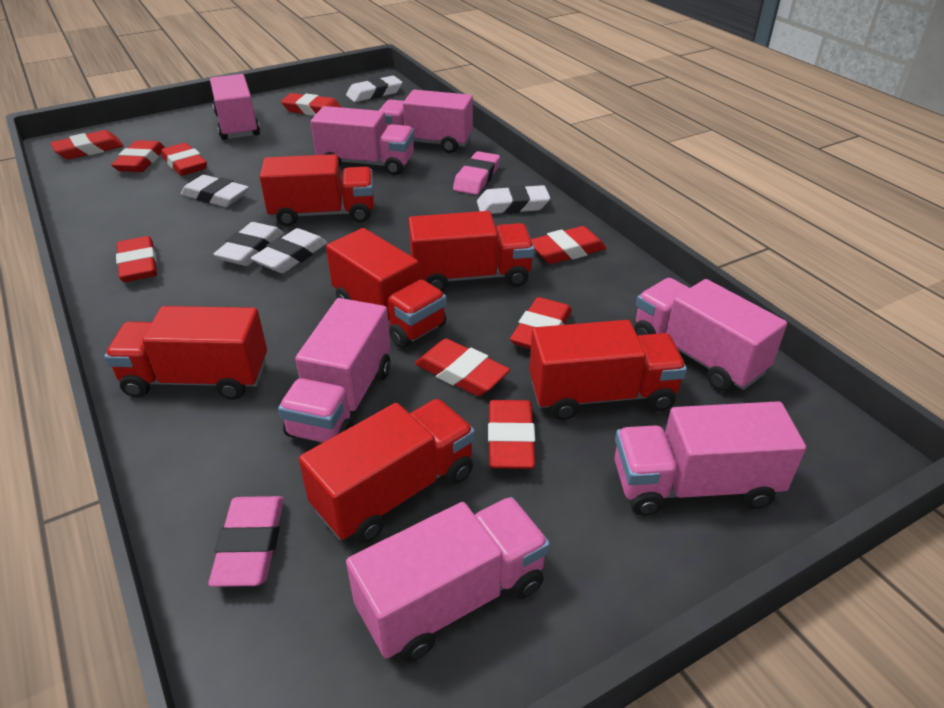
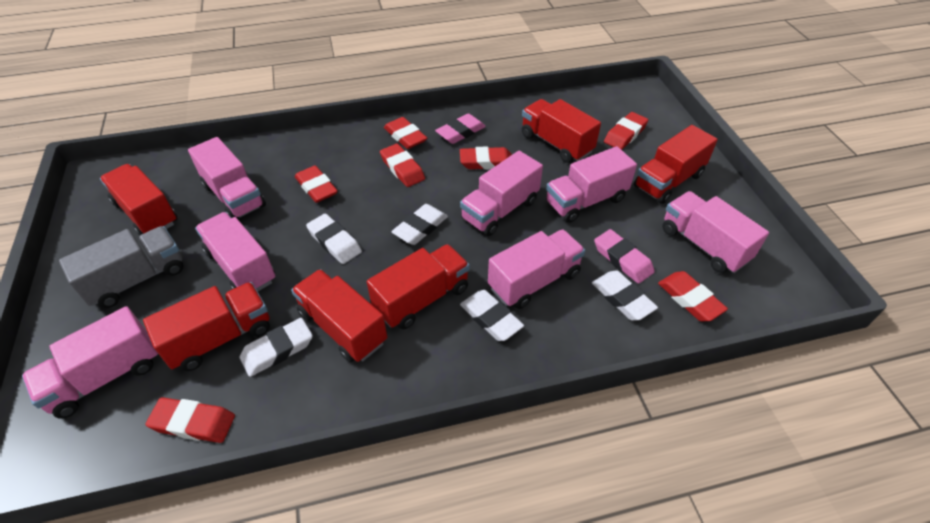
grey truck: none = 0 -> [59,226,183,308] = 1
red eraser: [50,130,123,159] [111,140,165,172] [116,236,157,282] [161,143,207,176] [281,93,342,116] [415,339,510,396] [488,400,535,469] [510,297,572,349] [531,226,606,264] = 9 -> [146,397,235,443] [295,165,338,203] [380,144,425,187] [384,117,427,149] [460,147,512,170] [604,112,648,150] [658,271,728,321] = 7

